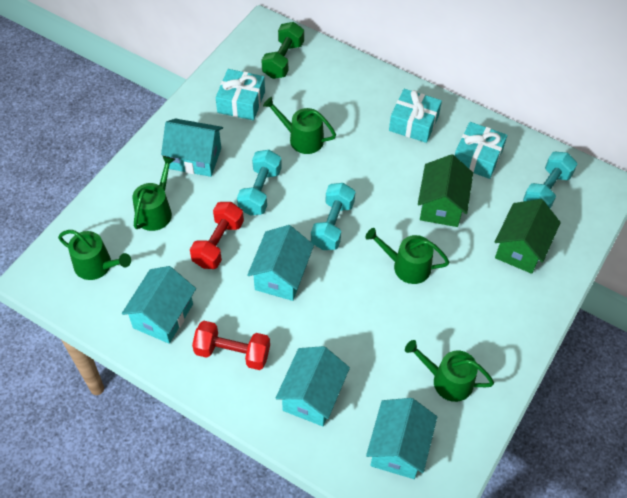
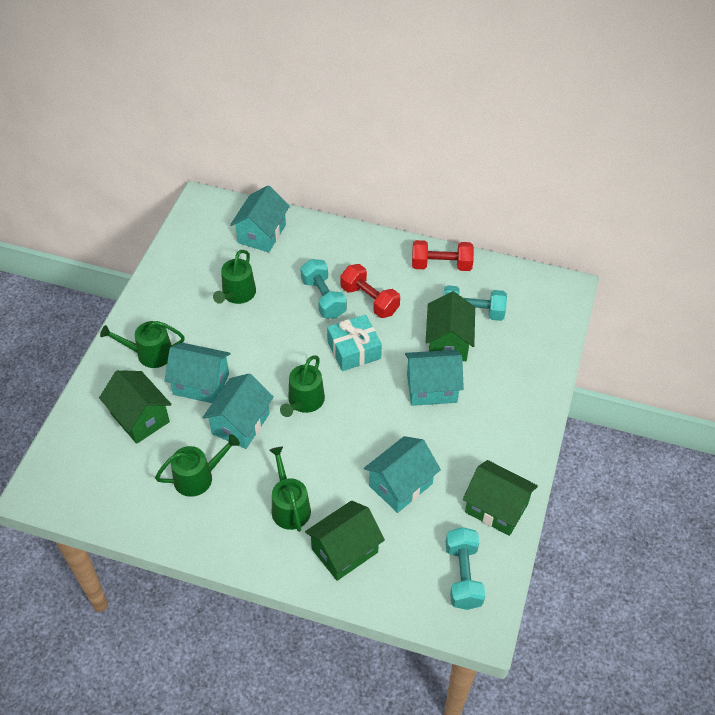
green dumbbell: [261,22,304,79] = 1 -> none = 0
green house: [418,154,473,227] [495,199,561,274] = 2 -> [99,370,171,444] [305,501,385,581] [425,291,475,361] [463,460,538,536] = 4
turquoise gift: [216,69,265,120] [389,89,442,143] [455,122,507,179] = 3 -> [327,315,382,371] = 1

